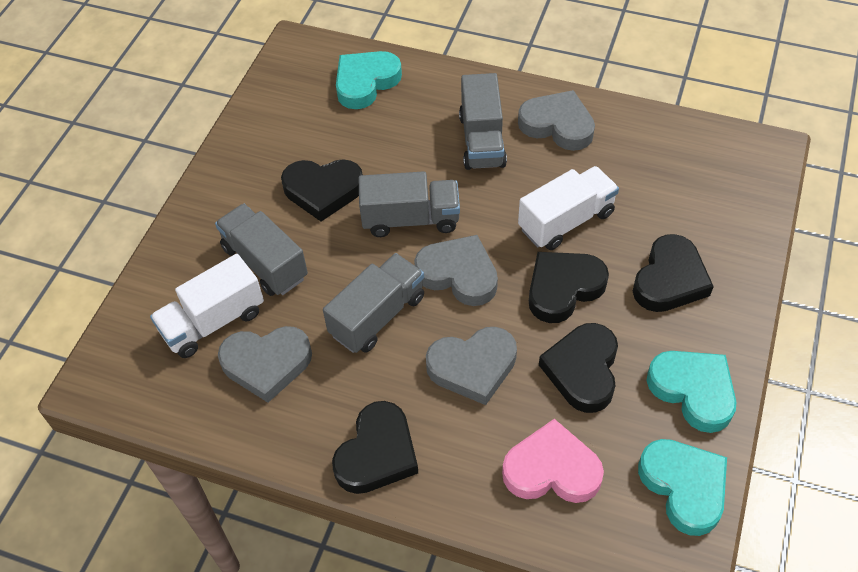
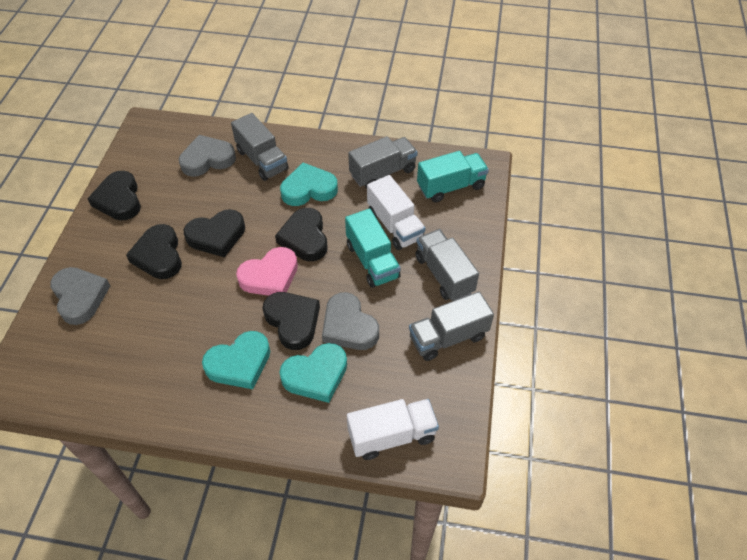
grey heart: [218,326,312,403] [414,235,498,306] [426,327,517,405] [518,90,595,151] = 4 -> [50,267,110,325] [179,135,236,177] [322,292,379,350] = 3
turquoise truck: none = 0 -> [345,208,401,288] [417,151,489,203] = 2

